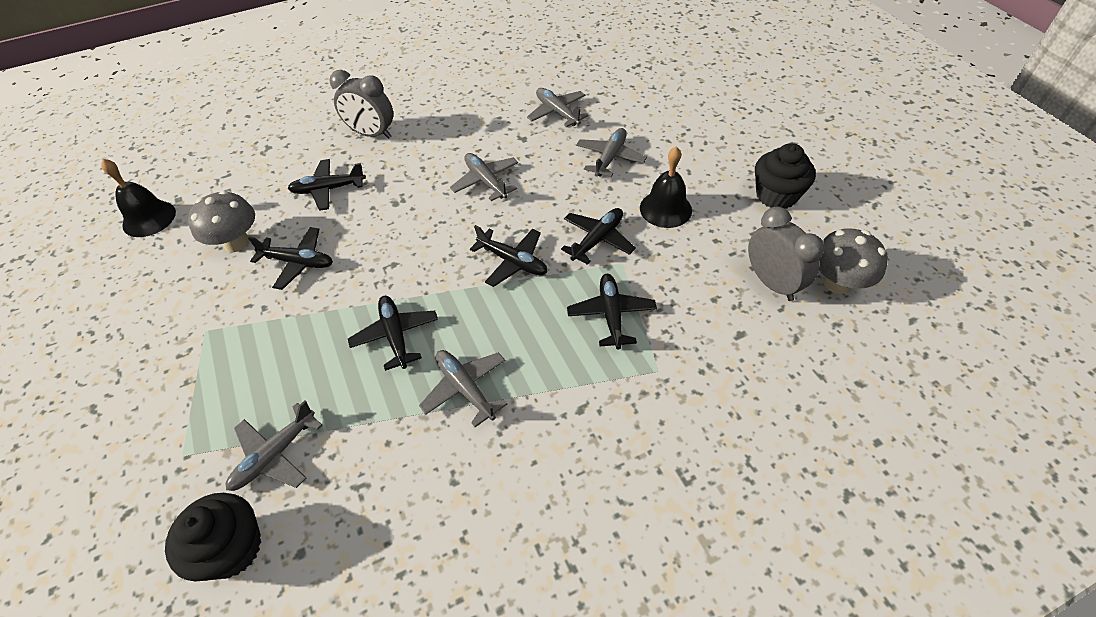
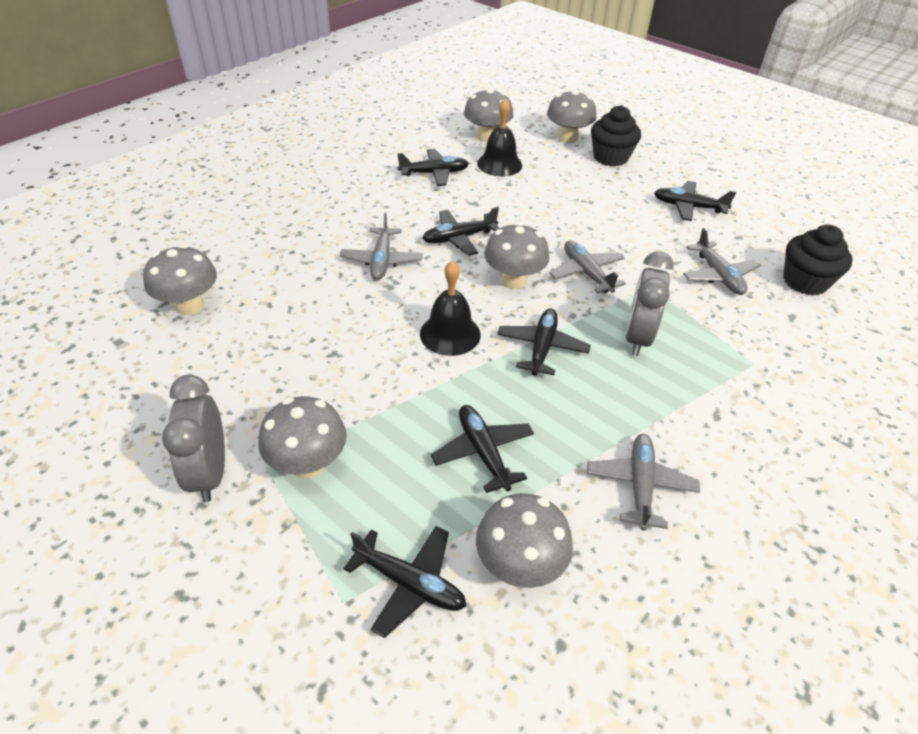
grey mushroom: [188,190,255,252] [819,228,888,294] = 2 -> [143,244,217,315] [259,396,347,478] [464,88,514,142] [476,493,573,588] [484,222,549,289] [547,90,596,143] = 6
grey plane: [226,400,323,491] [419,350,507,427] [450,153,518,201] [527,88,589,127] [576,128,647,177] = 5 -> [340,212,423,280] [549,241,626,293] [587,434,700,531] [683,228,760,295] = 4

